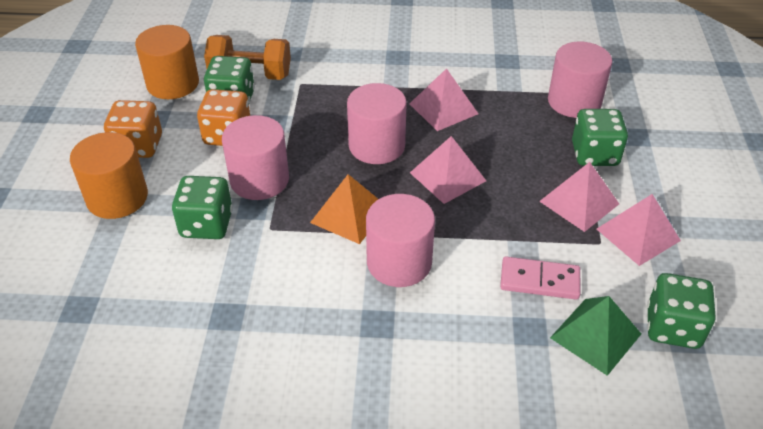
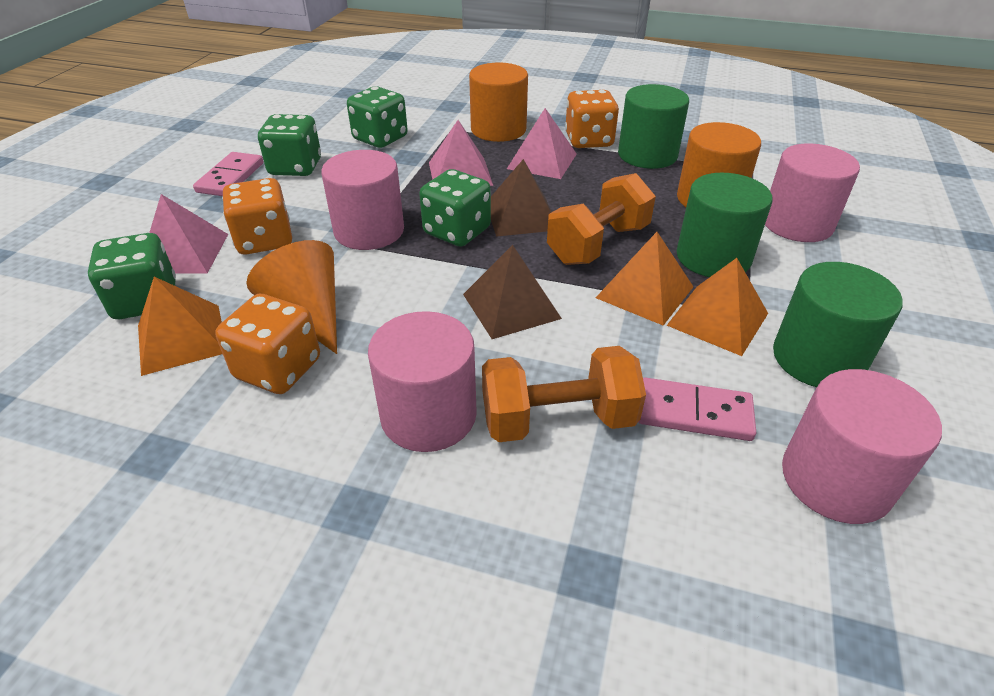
brown pyramid: none = 0 -> [463,245,562,339] [491,159,552,237] = 2
green cylinder: none = 0 -> [618,84,689,169] [677,173,772,277] [773,262,903,387] = 3
green pyramid: [550,296,641,376] = 1 -> none = 0
orange cone: none = 0 -> [246,240,337,354] = 1
orange dice: [104,100,162,158] [197,89,250,146] = 2 -> [215,294,320,394] [222,178,292,255] [565,90,619,148] = 3
orange dumbbell: [204,35,291,80] = 1 -> [482,346,646,442] [547,173,656,265] = 2
orange pyramid: [310,174,378,244] = 1 -> [138,277,222,376] [596,232,694,326] [667,258,768,356] = 3
pink domino: [500,257,580,300] = 1 -> [193,152,264,196] [639,378,756,441] = 2
pink pyramid: [409,68,478,131] [410,136,486,204] [539,162,619,232] [597,194,681,266] = 4 -> [149,194,228,274] [429,120,493,186] [507,108,577,179] = 3

